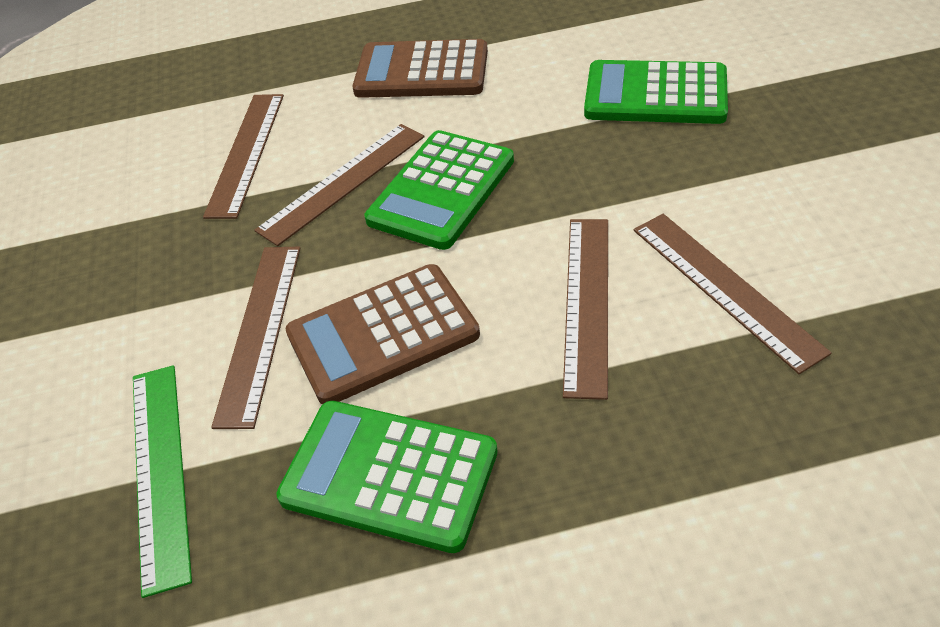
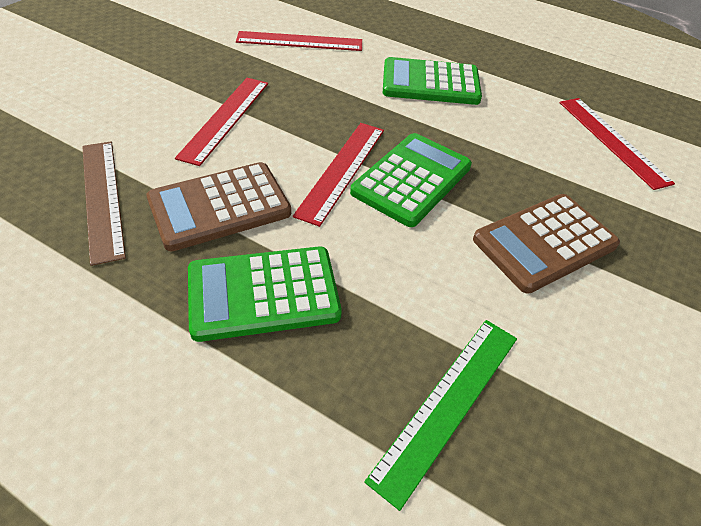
brown ruler: [203,94,284,219] [211,247,300,429] [254,124,425,246] [563,219,608,400] [634,214,832,374] = 5 -> [82,142,126,266] = 1
red ruler: none = 0 -> [175,78,268,166] [236,31,362,51] [293,123,384,227] [560,98,675,190] = 4

